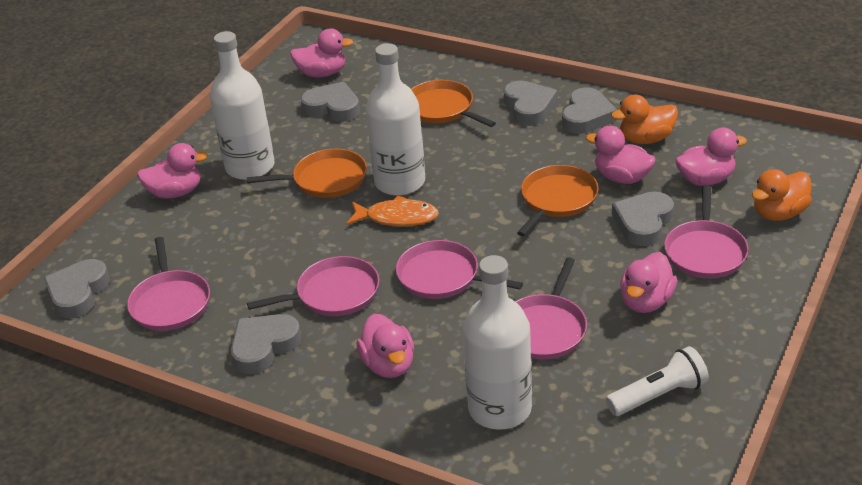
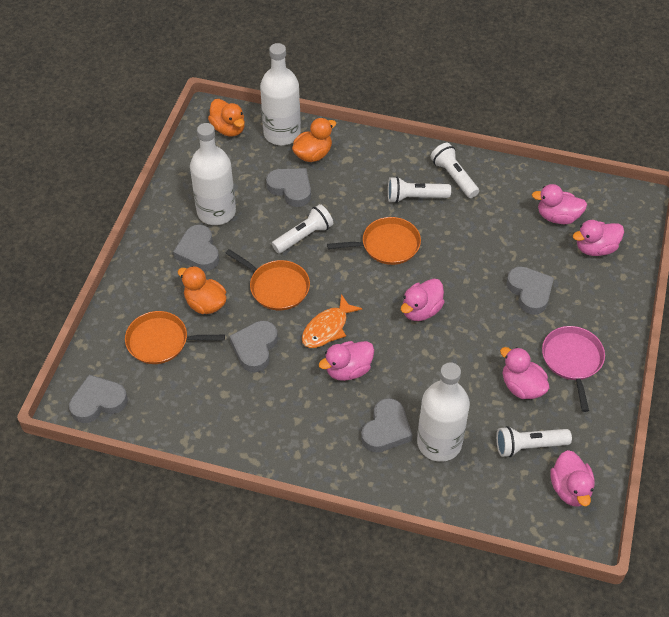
orange duck: [611,95,678,144] [752,169,812,221] = 2 -> [178,266,227,314] [208,99,245,136] [292,118,336,162] = 3
pink pan: [127,237,210,331] [247,256,379,316] [396,240,523,299] [515,257,587,360] [664,185,749,279] = 5 -> [542,326,605,412] = 1
white flashlight: [606,346,709,416] = 1 -> [272,204,333,254] [388,177,451,203] [431,143,479,198] [496,426,572,457] = 4

